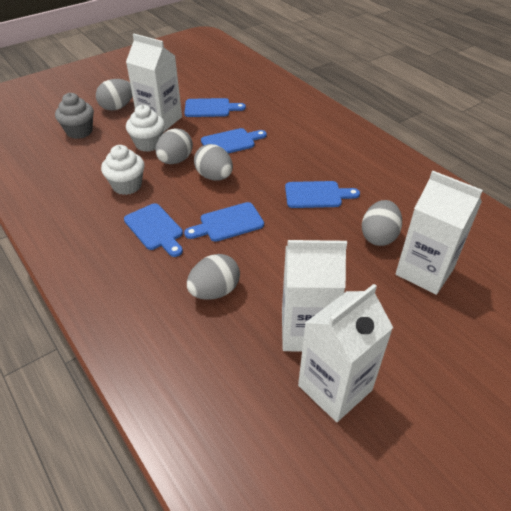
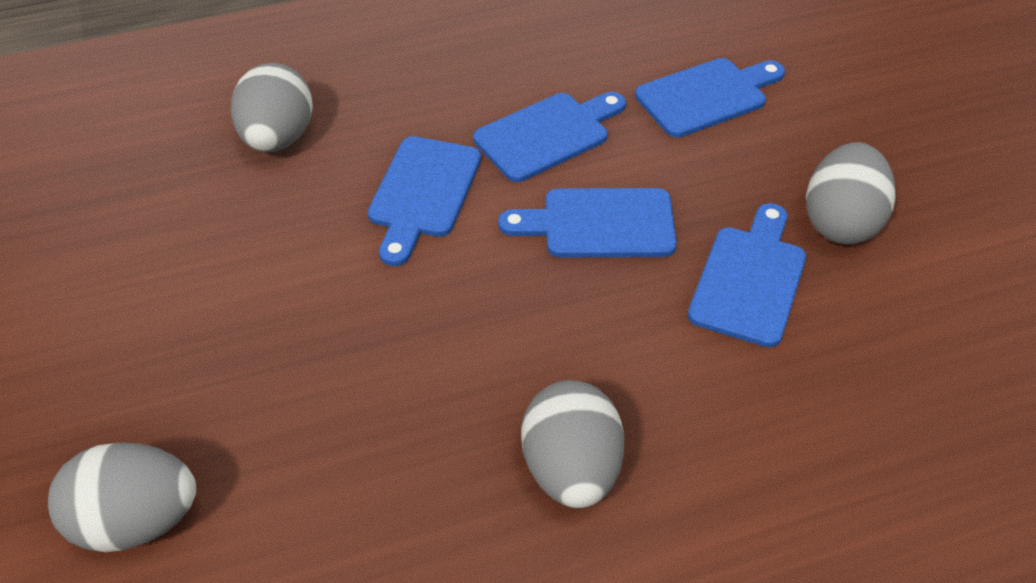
grey cupcake: [55,93,94,139] = 1 -> none = 0
grey egg: [96,79,132,111] [155,128,193,164] [187,254,240,300] [194,144,233,181] [362,200,402,246] = 5 -> [48,442,196,552] [231,63,313,153] [521,380,624,508] [806,142,896,245] = 4
white carton: [126,34,182,131] [282,240,347,352] [298,284,393,422] [396,171,483,295] = 4 -> none = 0
white cupcake: [101,145,145,195] [126,105,165,152] = 2 -> none = 0

